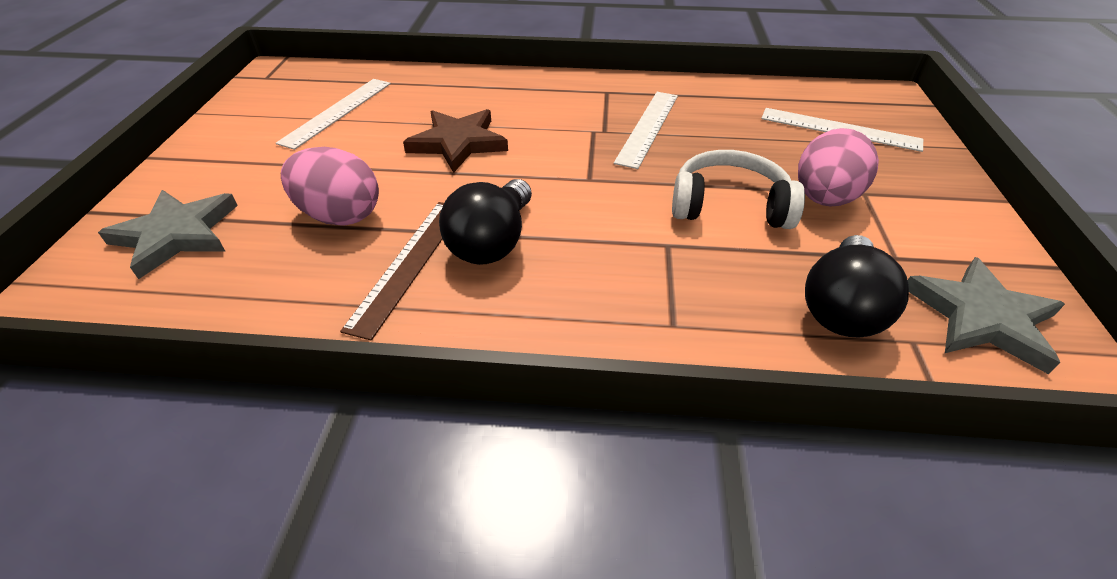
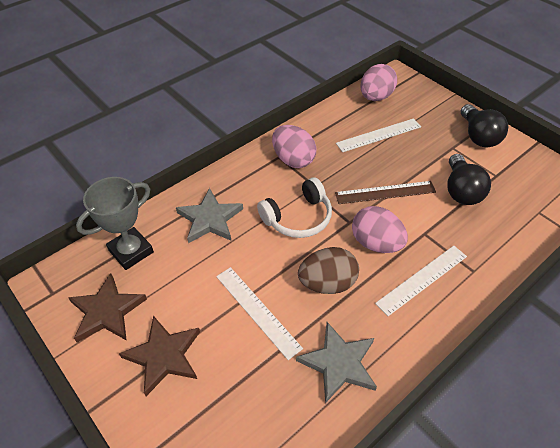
brown egg: none = 0 -> [298,247,359,294] = 1
brown star: [403,109,508,173] = 1 -> [68,273,147,342] [119,316,200,396] = 2
grey trophy: none = 0 -> [76,177,154,270] = 1
pink egg: [281,147,379,226] [798,128,879,207] = 2 -> [272,125,316,168] [352,206,408,253] [360,64,397,101] = 3

